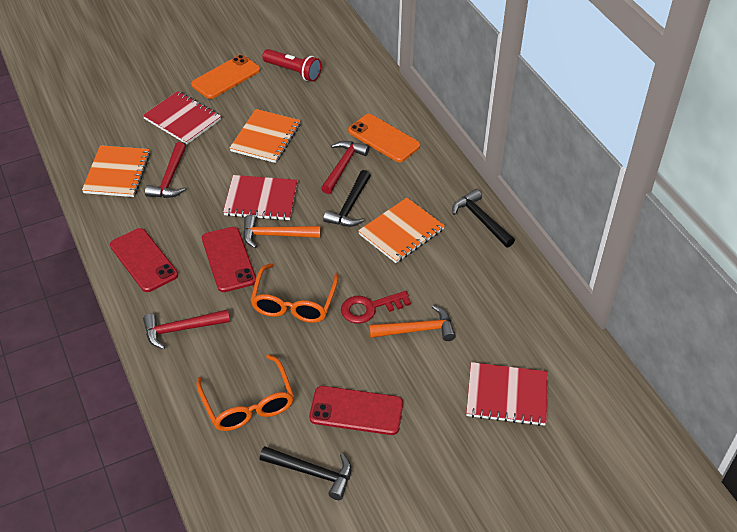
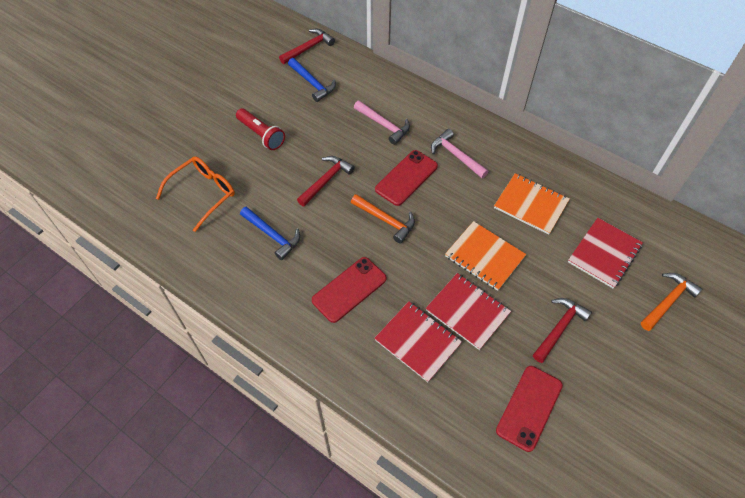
black hammer: [260,446,352,500] [323,170,371,227] [452,189,515,248] = 3 -> none = 0
blue hammer: none = 0 -> [240,206,300,260] [288,58,336,102] = 2
orange glasses: [197,354,294,431] [250,263,339,323] = 2 -> [156,156,235,232] = 1
orange notebook: [82,145,150,197] [230,109,301,163] [358,198,445,263] = 3 -> [445,221,526,291] [494,173,570,235] = 2
orange phone: [191,55,260,99] [348,114,420,162] = 2 -> none = 0
pink hammer: none = 0 -> [354,101,410,145] [431,129,489,178] = 2
red key: [341,291,411,324] = 1 -> none = 0

